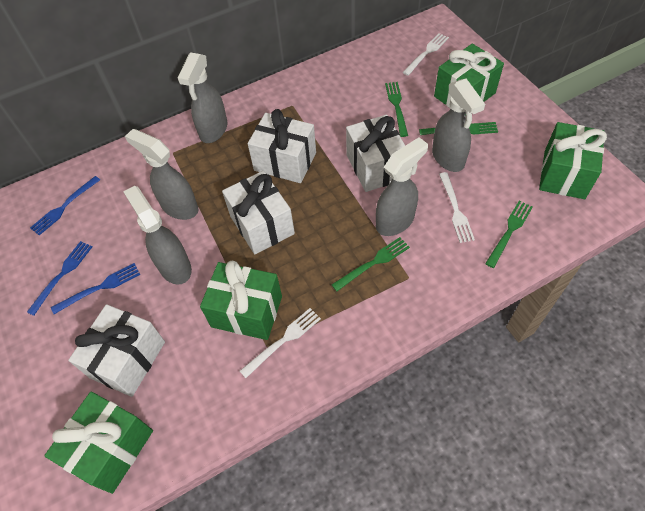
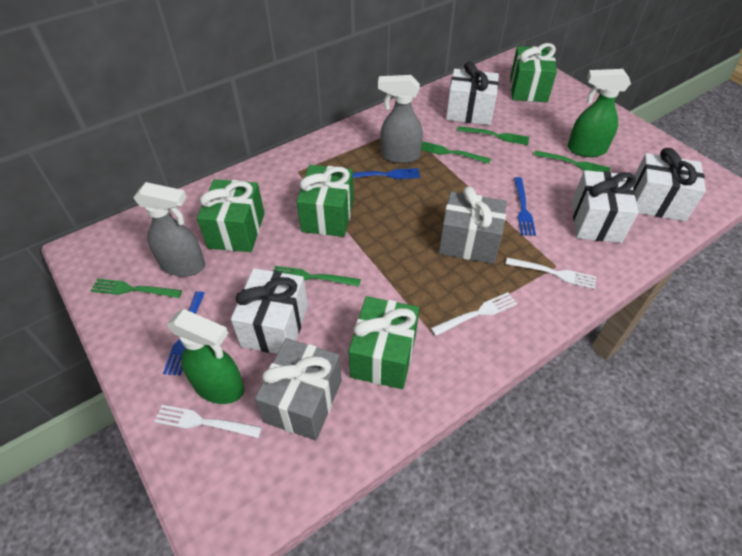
green fork: [332,237,410,291] [385,82,408,137] [419,122,498,135] [485,201,533,268] = 4 -> [90,278,182,298] [273,266,361,287] [421,141,491,164] [457,126,529,145] [534,150,610,172] = 5
green spray bottle: none = 0 -> [167,309,244,404] [567,69,631,157] = 2
grey gift: none = 0 -> [255,338,342,440] [439,186,507,264] = 2
grey spray bottle: [123,186,192,285] [125,129,198,220] [177,52,227,143] [376,137,428,236] [432,78,485,172] = 5 -> [133,182,205,277] [378,75,423,164] = 2

